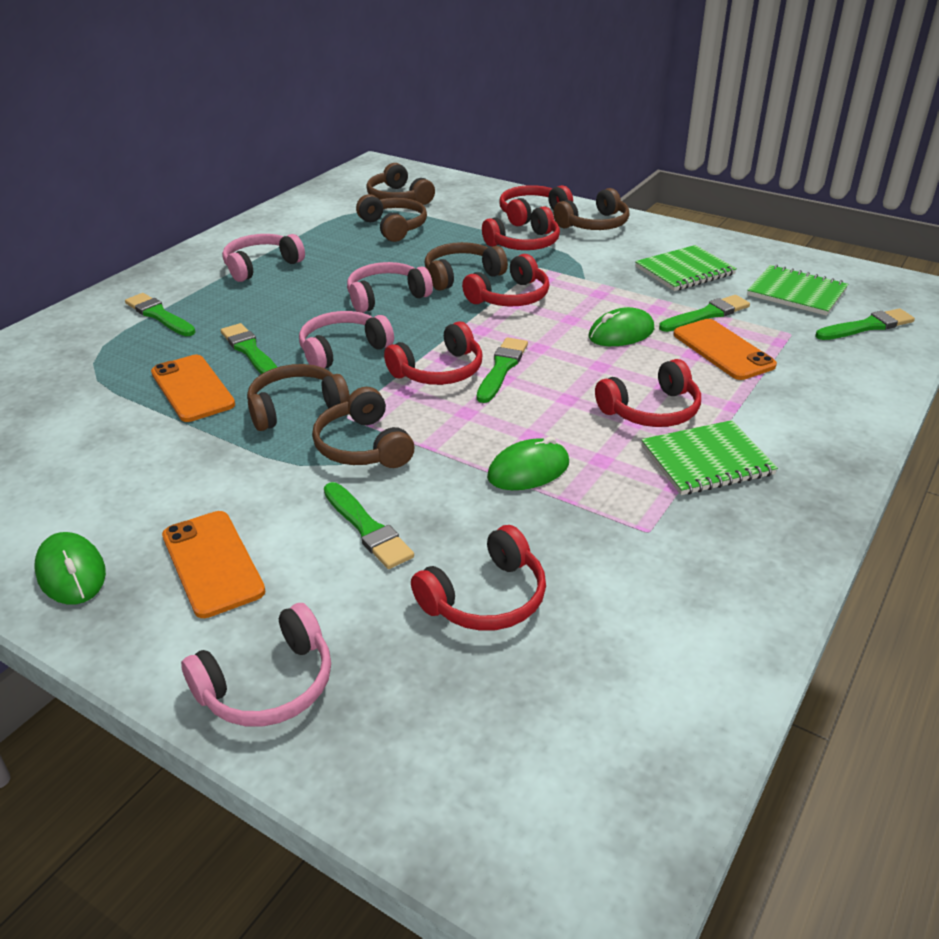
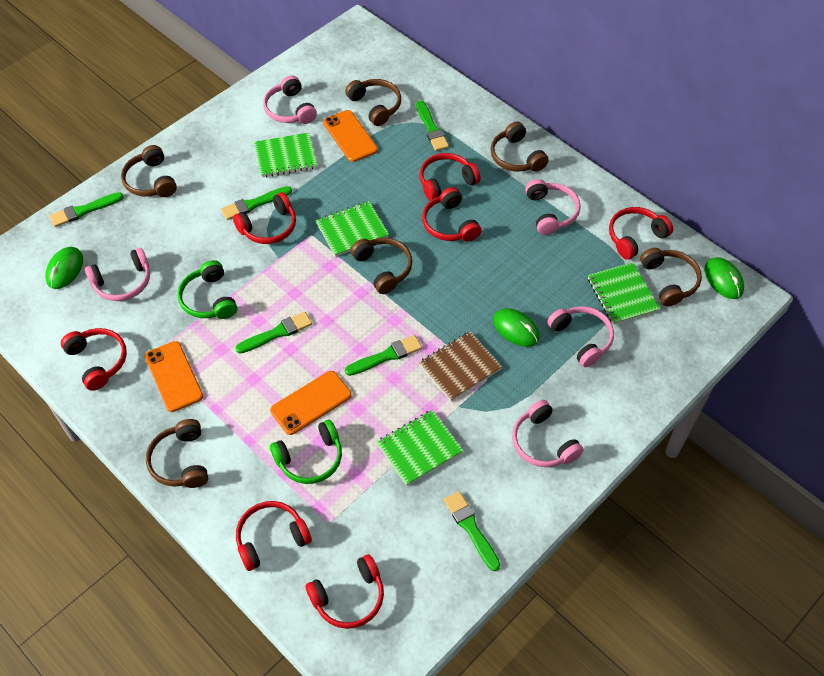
brown notebook: none = 0 -> [419,331,502,401] = 1
green headphones: none = 0 -> [177,260,237,319] [270,420,342,484] = 2
green notebook: [635,245,737,291] [641,420,778,495] [747,265,848,316] = 3 -> [254,132,317,178] [316,201,389,257] [377,410,463,486] [588,262,660,325] = 4
pink headphones: [181,603,331,727] [222,234,305,282] [299,311,394,368] [347,262,433,313] = 4 -> [85,248,150,301] [263,75,317,124] [512,400,584,467] [525,179,581,235] [547,306,614,367] = 5
red headphones: [384,321,483,385] [411,525,546,631] [462,254,549,307] [482,206,560,250] [499,185,573,226] [595,359,701,427] = 6 -> [61,328,127,391] [233,192,296,244] [236,501,312,571] [305,554,384,629] [419,153,481,201] [422,187,481,242] [609,207,673,260] = 7

